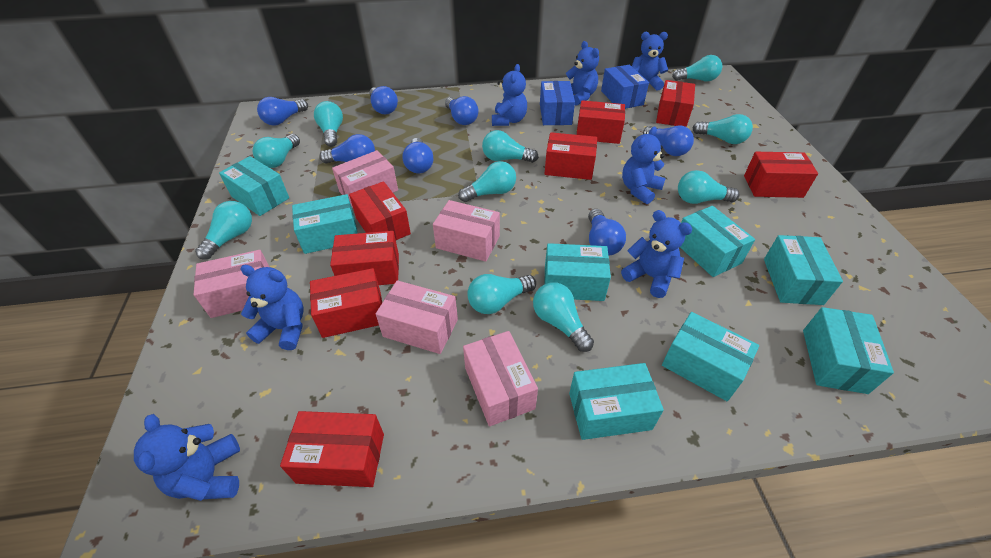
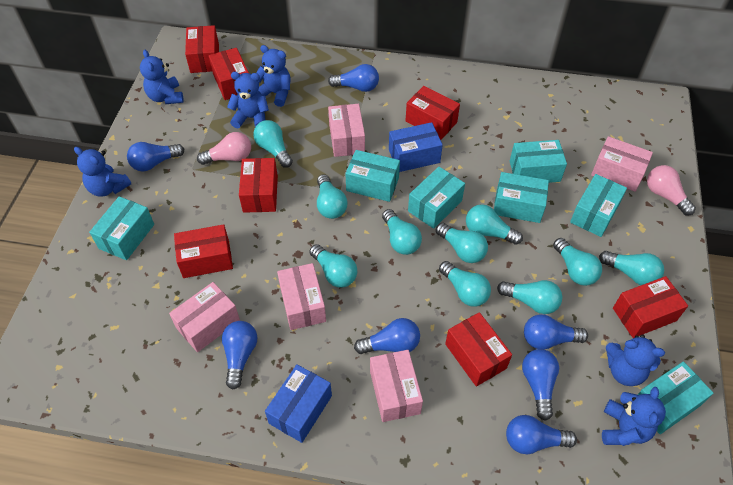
blue teddy bear: [134,414,240,501] [240,265,303,350] [492,64,527,126] [566,41,599,106] [621,210,692,298] [622,127,666,204] [632,32,668,91] = 7 -> [74,147,131,197] [140,50,184,104] [227,72,269,129] [256,45,290,107] [602,387,666,446] [606,334,665,386] = 6
pink light bulb: none = 0 -> [197,132,251,165] [647,165,696,215] = 2
red box: [280,411,384,487] [310,268,382,338] [330,231,399,285] [349,181,411,240] [545,132,597,180] [577,100,625,144] [656,80,695,127] [744,152,818,198] = 8 -> [174,224,233,278] [185,25,219,73] [209,48,249,100] [239,158,278,213] [406,86,460,140] [445,312,512,387] [613,276,688,338] = 7
turquoise box: [219,156,289,216] [292,194,358,254] [544,243,611,301] [569,363,664,440] [662,312,759,401] [680,206,755,277] [764,235,843,305] [803,307,894,394] = 8 -> [89,196,154,260] [345,150,400,202] [408,167,465,229] [494,172,549,223] [510,140,567,183] [570,174,627,237] [638,361,713,434] = 7

